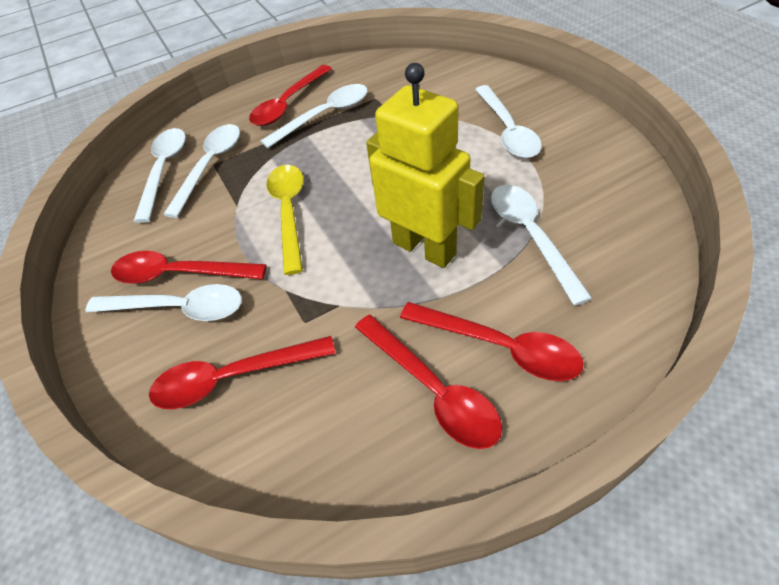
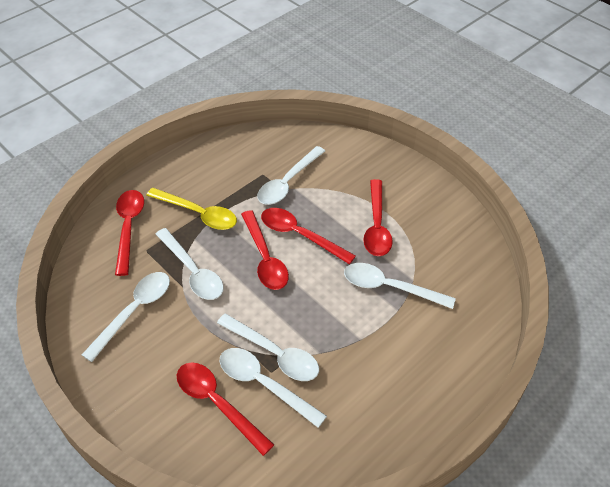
yellow robot: [366,63,485,268] = 1 -> none = 0

